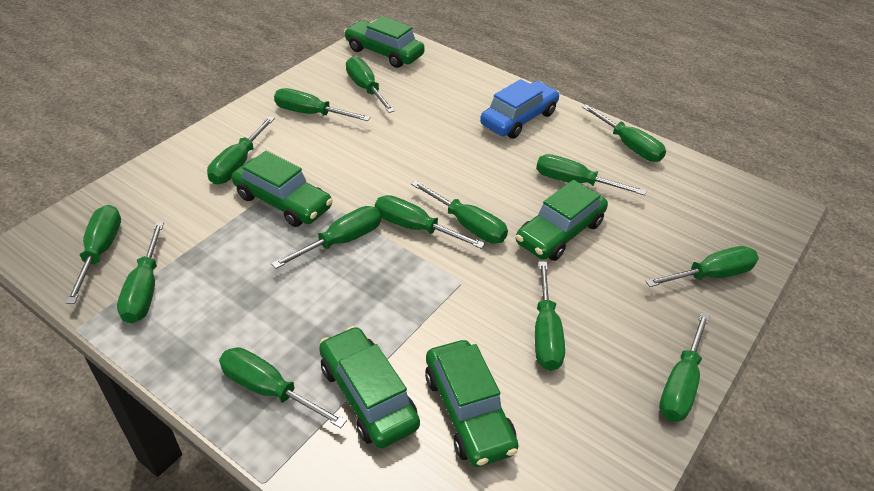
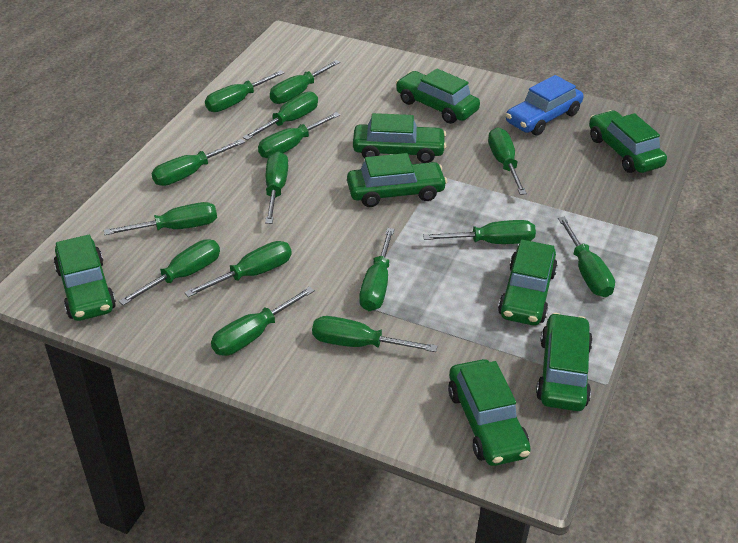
green car: [232,151,333,227] [319,326,420,449] [344,16,425,68] [425,340,518,467] [516,180,608,261] = 5 -> [54,235,116,321] [347,153,447,207] [353,113,446,163] [396,69,480,124] [448,359,531,466] [498,240,558,325] [536,313,593,411] [589,110,667,173] = 8
green screwdriver: [65,205,121,304] [117,222,164,323] [207,116,275,184] [219,347,347,428] [271,206,381,269] [274,88,370,121] [346,56,395,113] [375,195,485,249] [411,181,508,244] [535,261,565,371] [536,154,647,195] [582,105,666,162] [645,246,759,287] [659,312,710,422] = 14 -> [104,202,217,235] [118,239,220,306] [152,139,245,186] [184,241,292,297] [205,70,285,112] [211,286,315,356] [243,92,318,140] [258,112,340,158] [265,152,288,224] [270,60,340,104] [312,316,437,352] [359,228,395,311] [423,220,536,244] [488,127,527,195] [558,217,615,297] = 15

